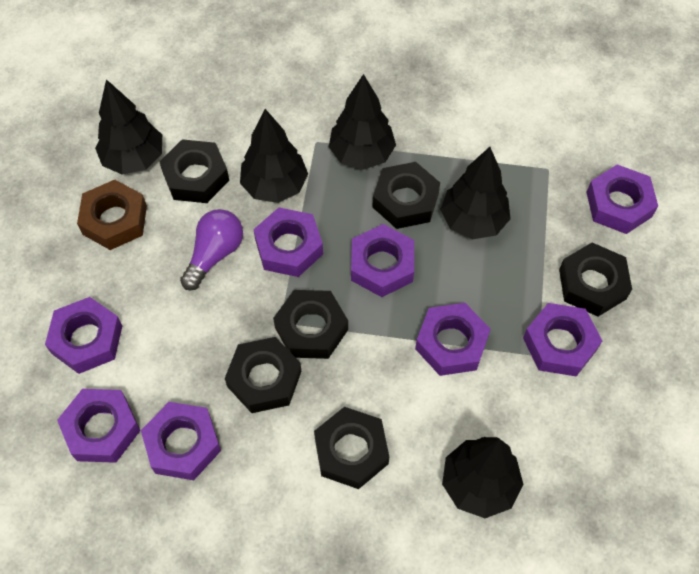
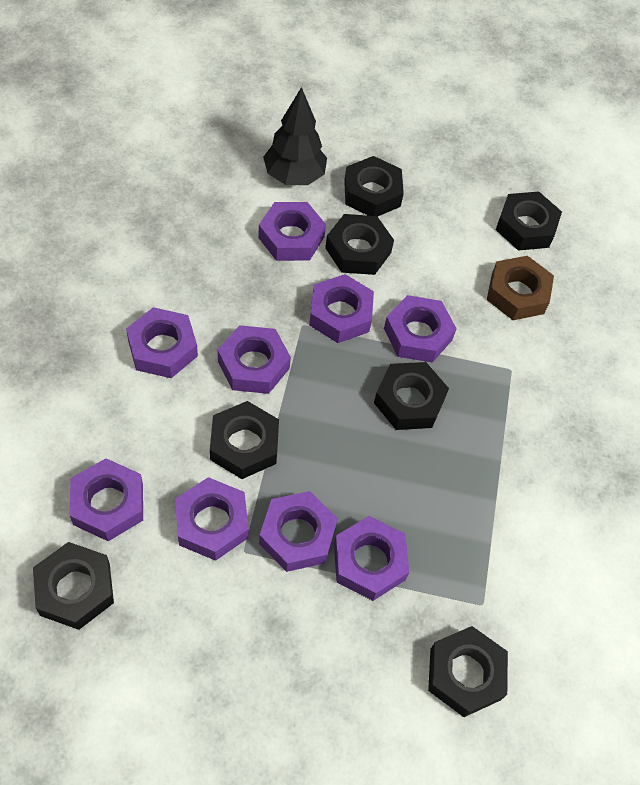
black nut: [160,139,229,203] [225,337,301,413] [273,290,348,359] [314,407,389,489] [372,162,440,229] [559,243,632,317] = 6 -> [33,542,114,630] [210,401,279,479] [325,214,394,275] [344,156,404,217] [374,362,449,430] [428,626,508,717] [496,192,562,251] = 7
black tree: [95,79,162,175] [240,109,308,203] [329,74,396,170] [440,147,511,240] [442,437,523,518] = 5 -> [263,87,327,185] = 1
purple light bulb: [180,209,243,291] = 1 -> none = 0
purple nut: [45,297,122,374] [57,389,140,463] [141,402,221,480] [253,207,323,277] [351,224,414,297] [415,303,491,376] [523,303,602,376] [586,164,658,234] = 8 -> [70,458,143,541] [126,307,198,378] [175,477,249,561] [218,325,291,394] [258,202,326,261] [259,491,338,572] [309,274,374,343] [334,516,409,601] [384,295,457,363] = 9

